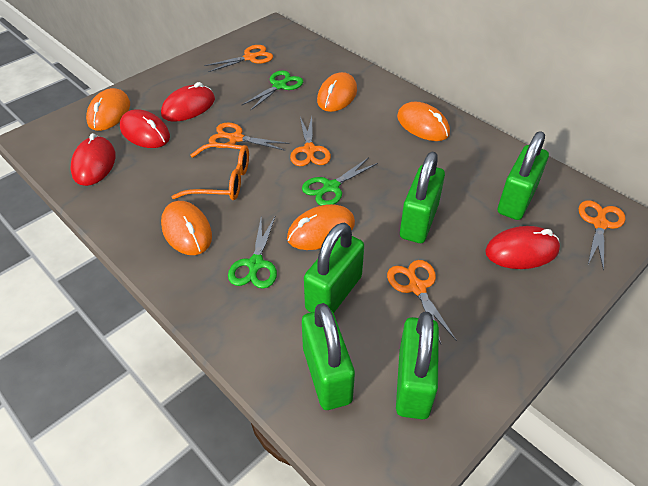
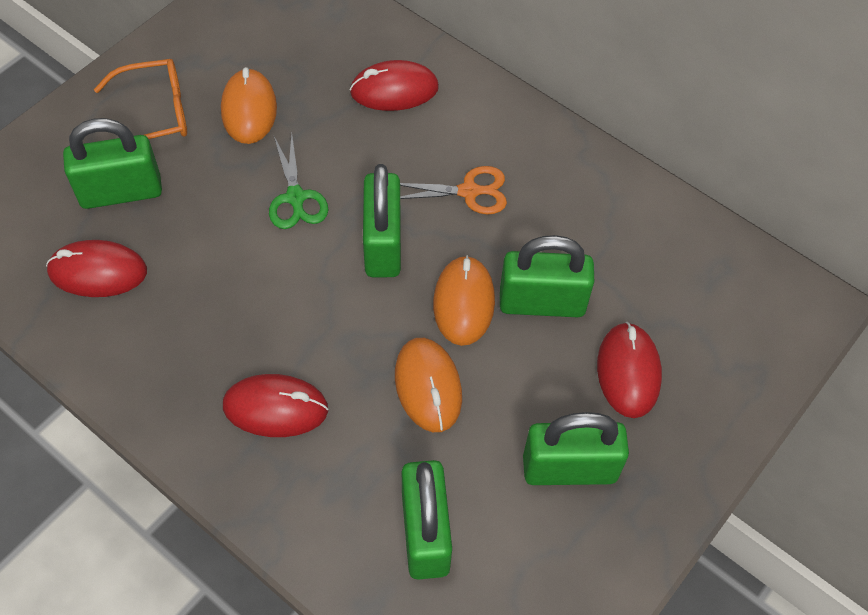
green scissors: [228,217,277,289] [242,70,303,111] [302,158,378,206] = 3 -> [269,134,328,229] = 1
orange mouse: [86,88,130,131] [161,201,212,255] [287,204,355,250] [317,72,357,112] [397,101,450,141] = 5 -> [221,67,277,144] [395,338,462,432] [433,255,495,346] = 3
orange scissors: [204,45,273,72] [209,122,289,151] [290,116,331,166] [387,260,457,344] [579,200,625,271] = 5 -> [400,166,507,214] = 1

